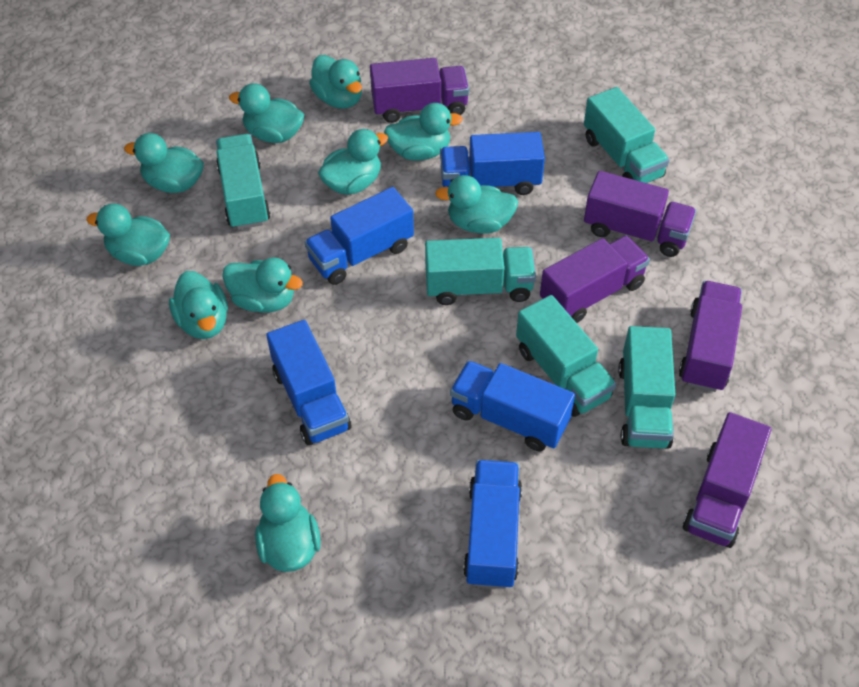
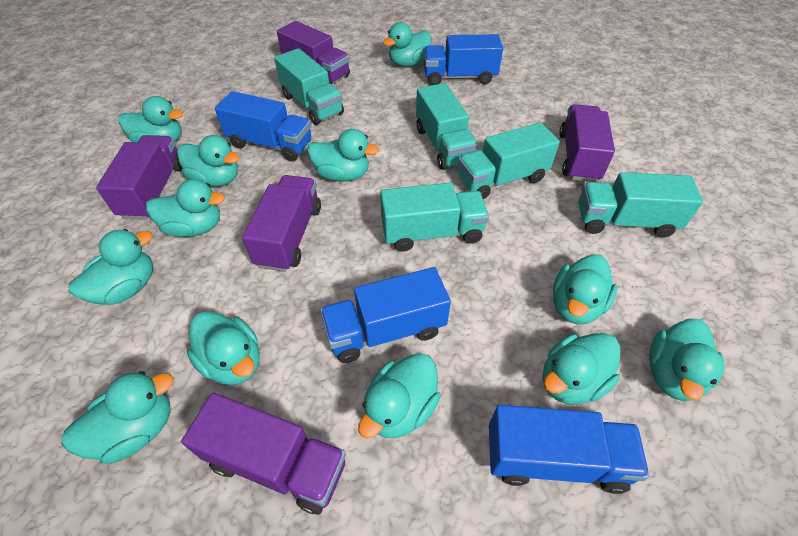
blue truck: [266,320,351,445] [304,187,414,285] [440,132,545,195] [450,361,575,452] [463,460,522,589] = 5 -> [215,91,311,161] [320,267,451,363] [424,34,503,85] [489,405,650,494] = 4
turquoise duck: [86,204,170,266] [124,133,204,193] [169,271,228,339] [222,257,303,313] [229,83,304,143] [255,474,321,572] [309,55,362,109] [318,129,388,195] [384,103,463,160] [435,175,518,234] = 10 -> [61,371,174,464] [68,229,153,305] [119,96,183,142] [146,179,225,237] [177,135,240,187] [187,311,260,385] [308,129,379,182] [358,353,441,439] [383,22,432,67] [543,333,620,404] [553,254,617,324] [649,318,724,401] = 12

